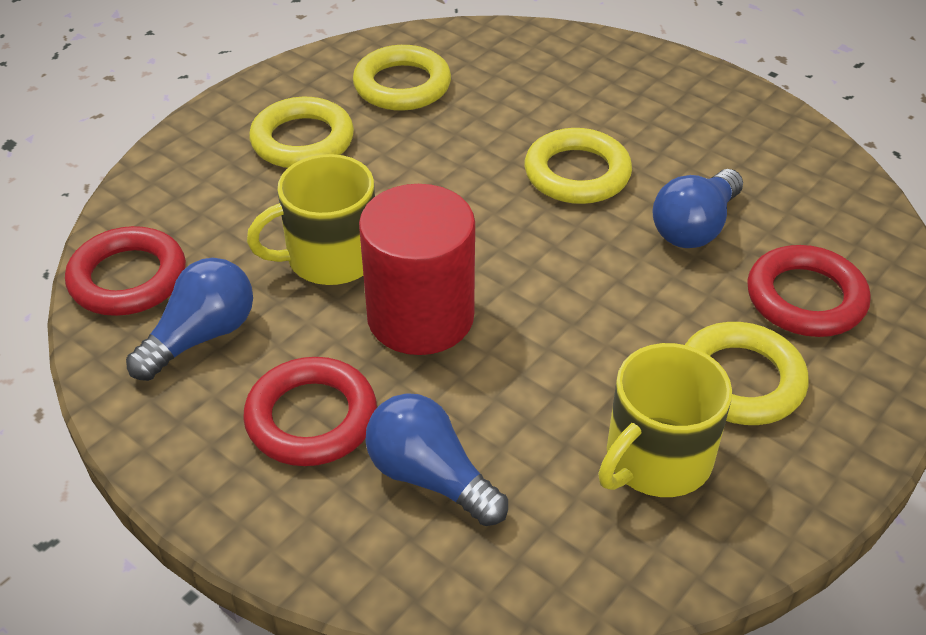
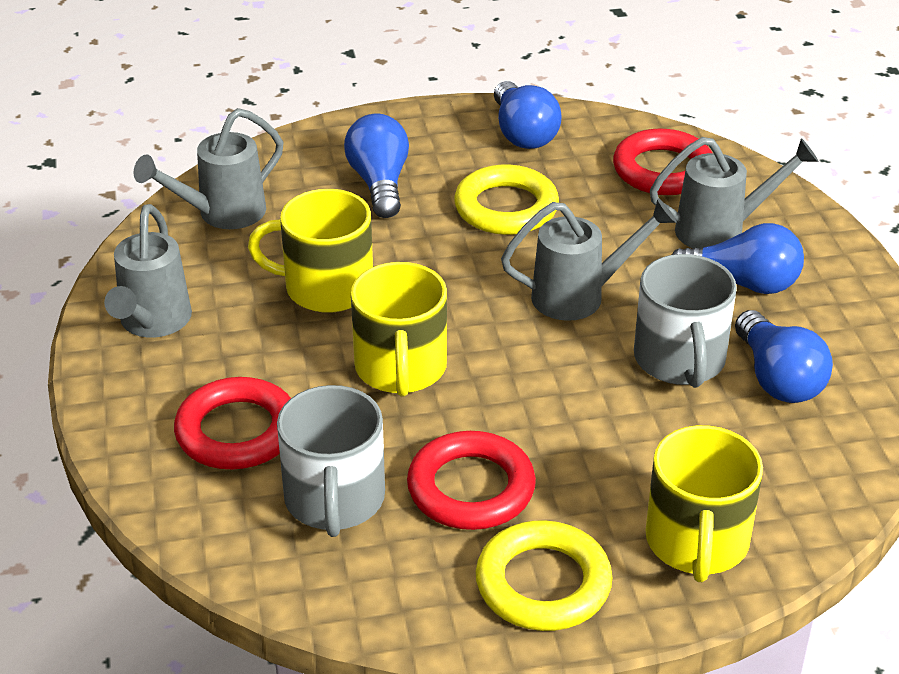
blue light bulb: [126,258,253,381] [365,393,508,526] [652,169,743,248] = 3 -> [344,114,409,218] [494,81,561,149] [672,223,804,294] [735,310,833,403] = 4
grey mug: none = 0 -> [277,385,385,537] [634,254,737,388] = 2
grey watering can: none = 0 -> [104,204,192,338] [134,108,283,229] [501,199,677,321] [650,137,818,249] = 4
red cylinder: [359,184,475,355] = 1 -> none = 0
yellow mug: [247,154,375,285] [598,343,732,497] = 2 -> [248,189,373,313] [351,262,447,397] [646,425,763,582] = 3
yellow ring: [249,97,354,168] [353,45,451,111] [525,128,632,204] [685,322,809,425] = 4 -> [454,165,559,235] [476,520,613,631] = 2

